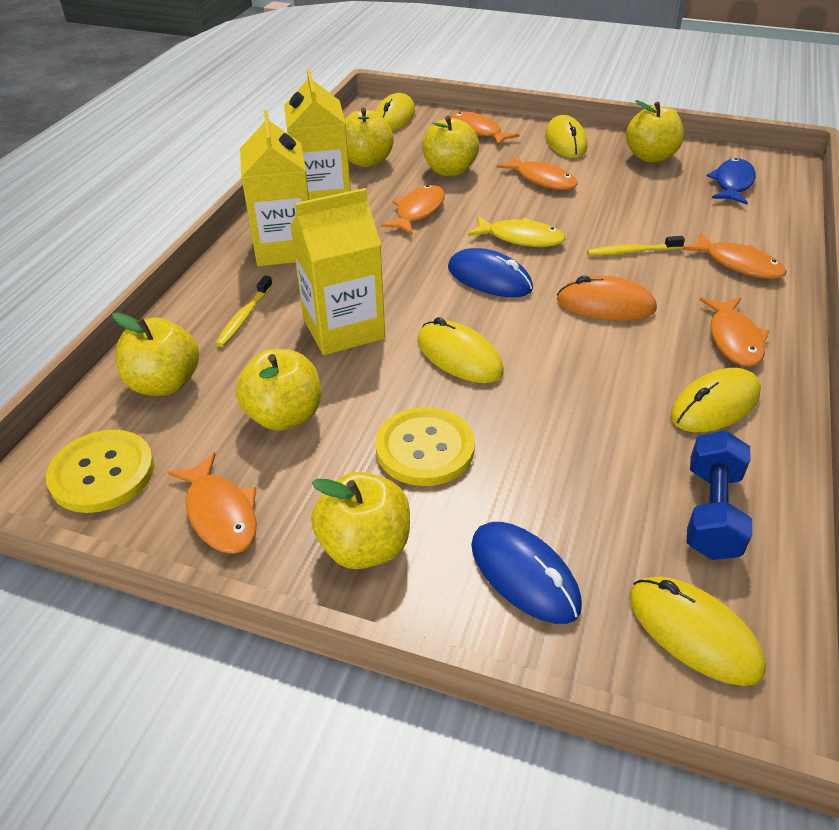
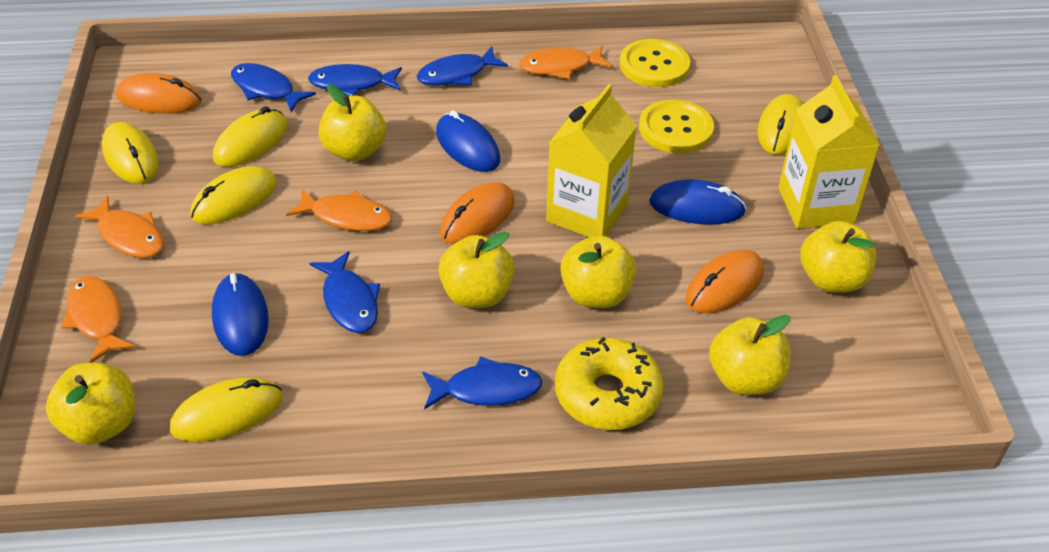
blue dumbbell: [686,430,752,560] = 1 -> none = 0
blue fish: [707,158,755,205] = 1 -> [231,63,316,112] [308,64,402,96] [309,251,380,333] [417,47,508,86] [422,356,543,410] = 5
blue mouse: [448,248,533,297] [471,522,582,624] = 2 -> [212,273,269,356] [436,110,500,172] [649,179,746,225] = 3
orange fish: [167,452,257,554] [381,185,445,235] [451,111,519,146] [496,155,577,190] [682,233,786,279] [700,298,769,367] = 6 -> [61,276,135,363] [74,196,164,258] [286,189,392,231] [519,46,611,79] = 4
orange mouse: [557,276,657,321] = 1 -> [116,73,202,114] [440,183,515,244] [685,250,764,313] = 3
yellow carton: [240,110,309,266] [284,69,351,200] [290,188,385,355] = 3 -> [546,84,637,237] [778,75,880,229] = 2
yellow donut: none = 0 -> [555,337,663,430] = 1
yellow fish: [468,216,565,247] = 1 -> none = 0
yellow toothbrush: [216,276,273,347] [587,236,685,256] = 2 -> none = 0

